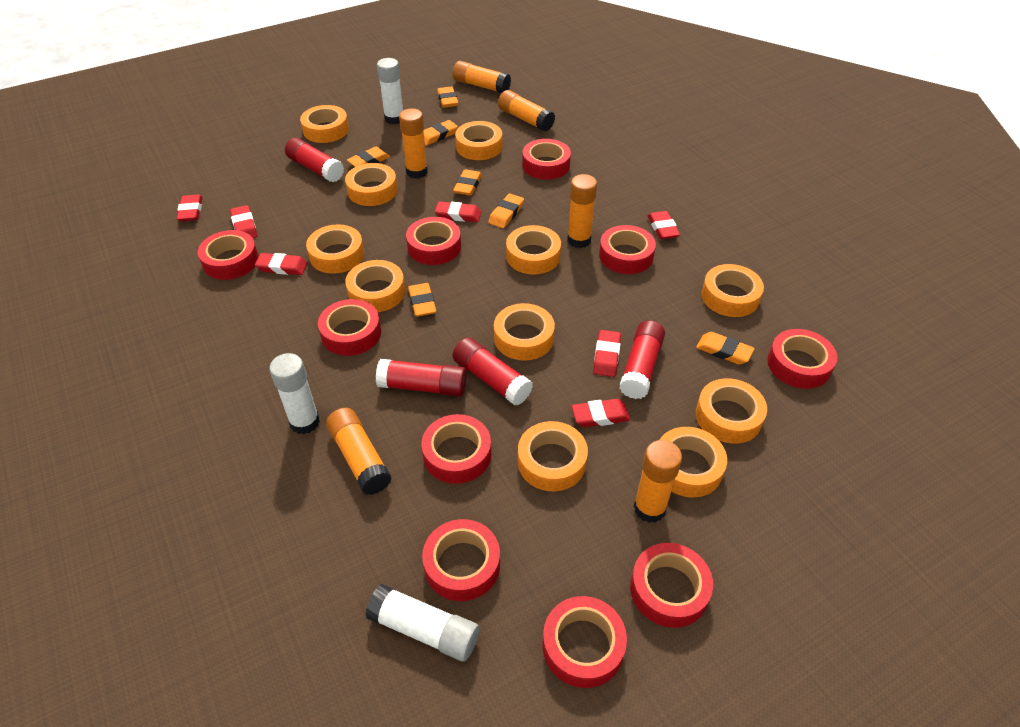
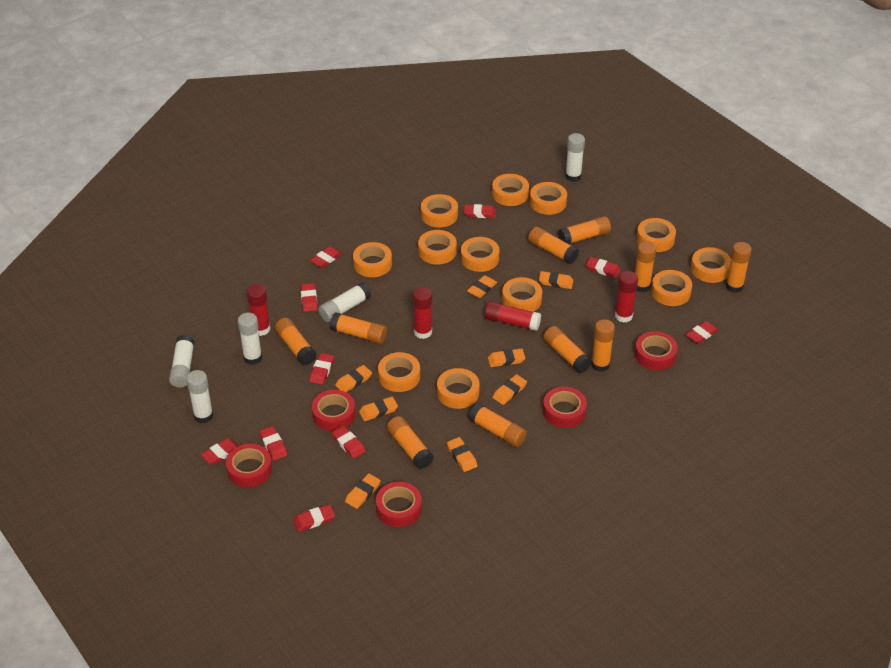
orange eraser: [347,147,390,167] [408,283,436,317] [423,120,458,146] [437,87,458,108] [453,169,482,196] [488,194,524,228] [696,332,755,365] = 7 -> [335,365,372,392] [345,473,381,509] [359,397,398,421] [447,437,478,472] [467,275,497,298] [488,349,525,367] [493,374,527,405] [539,271,573,289] = 8
orange glue stick: [326,408,392,495] [399,108,428,179] [453,61,511,93] [498,90,555,132] [567,174,597,248] [634,440,682,523] = 6 -> [275,318,316,365] [330,313,387,344] [387,416,434,469] [469,403,527,447] [528,227,579,264] [543,326,592,373] [558,216,611,244] [591,319,615,372] [635,241,656,292] [726,242,752,293] = 10
orange tape: [300,105,349,143] [306,224,364,274] [345,163,397,206] [345,260,405,312] [455,121,502,160] [494,303,555,361] [506,225,561,274] [518,421,588,491] [660,427,727,497] [696,378,767,444] [701,264,764,317] = 11 -> [353,242,392,277] [378,352,420,392] [418,230,457,264] [421,194,458,227] [437,368,480,409] [461,237,499,272] [492,174,529,206] [502,277,542,312] [530,182,567,215] [637,218,676,252] [651,270,692,306] [691,247,731,283] = 12
red eraser: [177,194,203,222] [230,205,257,238] [255,253,308,275] [435,201,481,222] [572,399,630,427] [593,330,621,377] [648,211,680,239] = 7 -> [201,438,239,465] [259,426,288,461] [293,504,335,532] [300,283,318,312] [309,353,334,385] [310,246,342,268] [331,425,365,458] [464,204,496,218] [586,257,621,278] [686,321,718,344] = 10
red tape: [198,230,259,280] [318,299,381,356] [406,217,461,265] [422,414,491,484] [422,519,500,601] [522,139,571,180] [542,596,627,688] [599,225,656,274] [630,543,713,628] [767,329,837,389] = 10 -> [226,444,272,487] [312,390,355,431] [376,482,422,527] [543,387,587,428] [635,331,678,370] = 5
white glue stick: [269,353,320,434] [365,584,479,662] [377,58,403,125] = 3 -> [169,335,195,388] [186,370,213,423] [238,312,262,365] [318,282,371,322] [565,133,585,182] = 5

